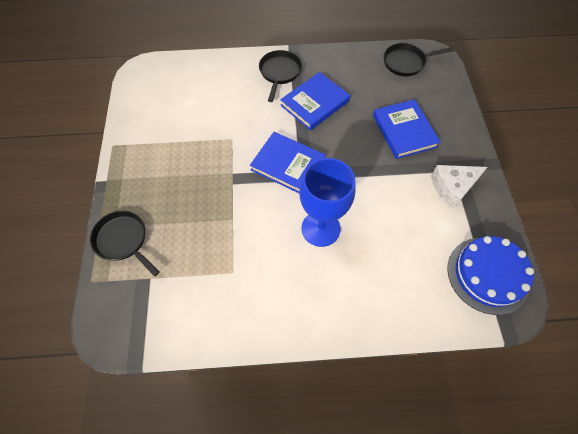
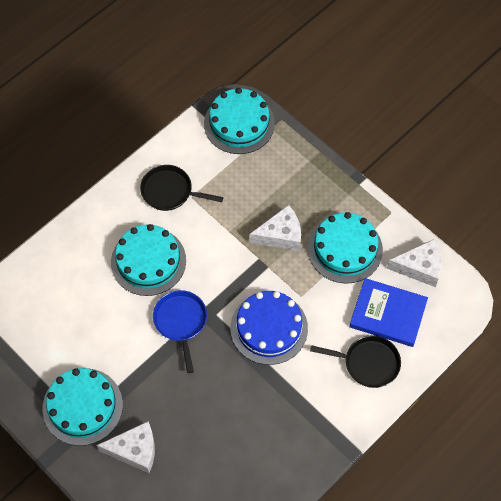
black pan: [90,211,160,276] [259,50,302,102] [384,43,453,76] = 3 -> [140,165,223,211] [310,335,401,388] = 2
blue book: [250,132,326,193] [280,72,350,130] [373,99,441,159] = 3 -> [349,278,428,347] = 1
blue goblet: [299,158,356,247] = 1 -> none = 0
blue pan: none = 0 -> [153,290,207,373] = 1
turquoise cake: none = 0 -> [42,368,123,446] [111,224,186,296] [204,88,275,154] [308,212,383,284] = 4
white cheese: [431,165,487,209] = 1 -> [97,421,155,473] [249,205,301,251] [387,239,442,287] = 3

